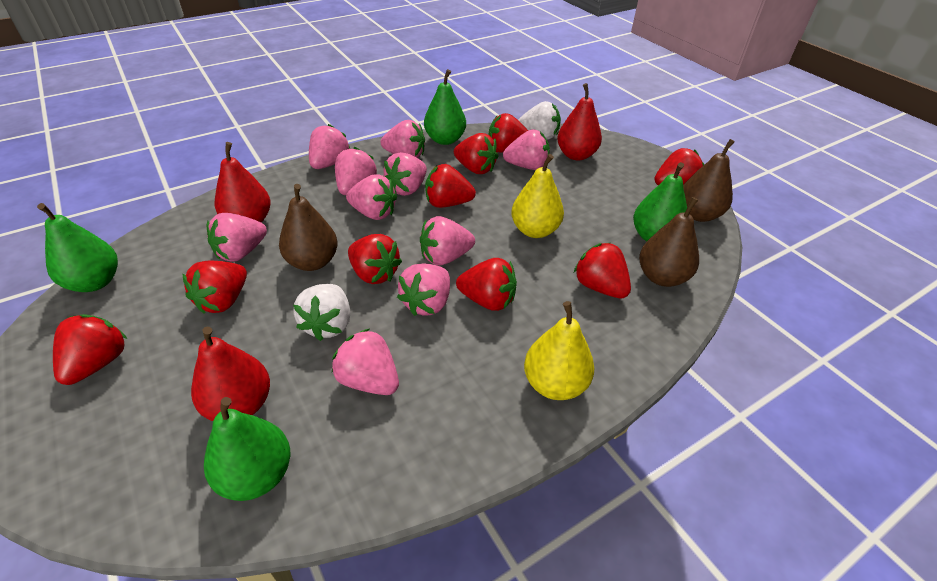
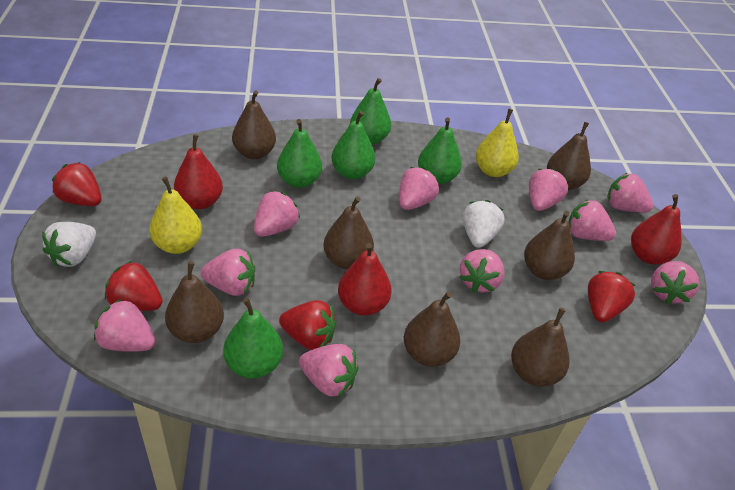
brown pear: [279,184,338,271] [639,197,699,287] [683,139,735,222] = 3 -> [165,261,224,343] [232,90,276,159] [323,197,374,269] [404,291,460,367] [511,308,570,387] [524,211,575,280] [547,122,591,190] = 7
green pear: [37,203,118,292] [204,397,290,501] [424,69,466,145] [633,162,687,241] = 4 -> [223,298,283,379] [277,119,322,188] [331,111,376,179] [350,78,391,145] [418,117,462,184] = 5
red strawberry: [53,314,127,385] [182,261,247,314] [348,234,402,284] [425,164,476,208] [454,133,499,174] [456,258,517,311] [489,113,528,153] [574,243,631,298] [654,148,704,185] = 9 -> [52,162,102,206] [105,261,163,311] [279,300,336,350] [588,271,635,322] = 4

